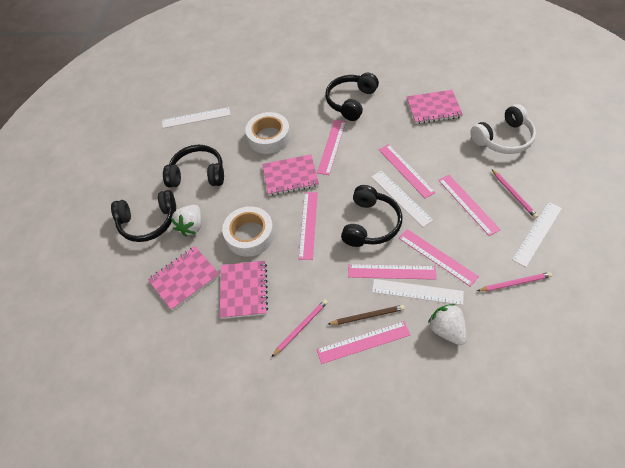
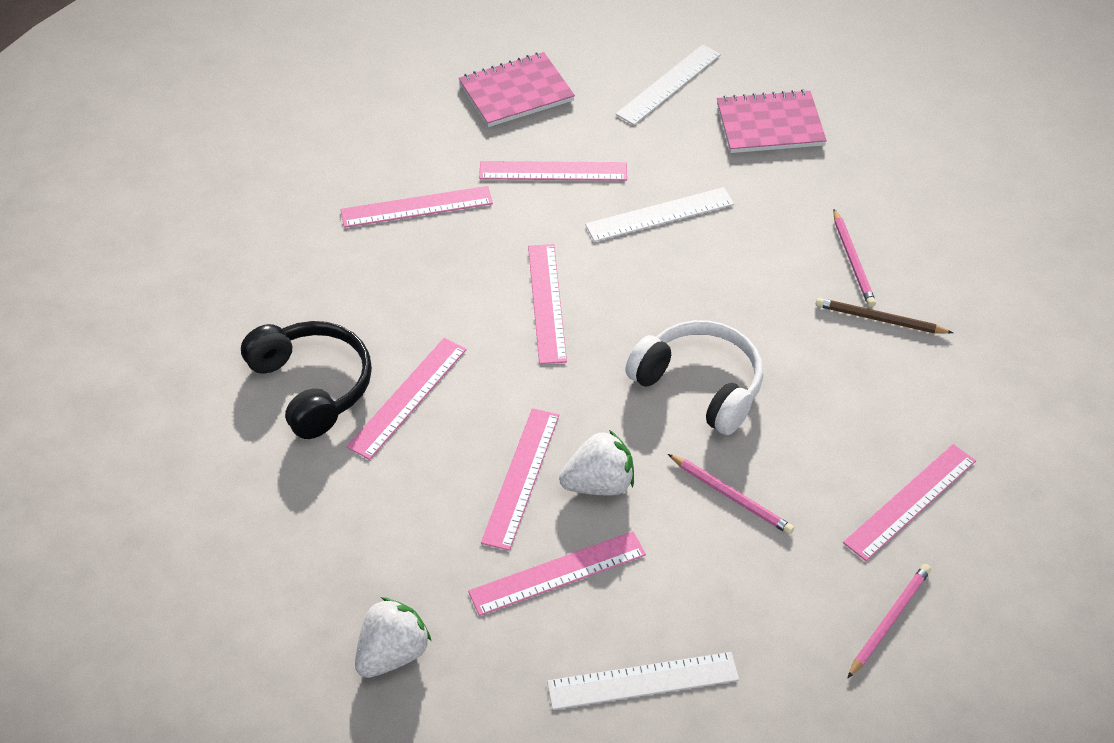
black headphones: [111,190,176,242] [163,145,224,187] [325,73,379,121] [341,185,402,247] = 4 -> [241,321,372,439] = 1
pink notebook: [148,246,220,311] [220,261,268,319] [262,154,319,196] [406,90,463,124] = 4 -> [459,52,575,127] [717,89,827,153] = 2
white ruler: [162,107,230,128] [371,171,433,227] [372,279,464,305] [512,202,562,267] = 4 -> [547,652,739,710] [585,187,734,242] [616,44,721,125] = 3
white tape: [222,206,274,257] [245,112,290,154] = 2 -> none = 0

